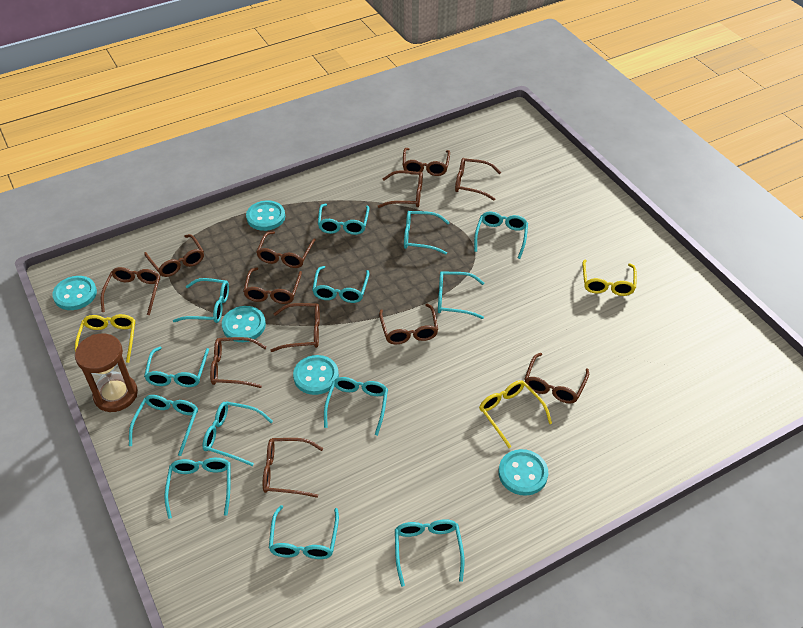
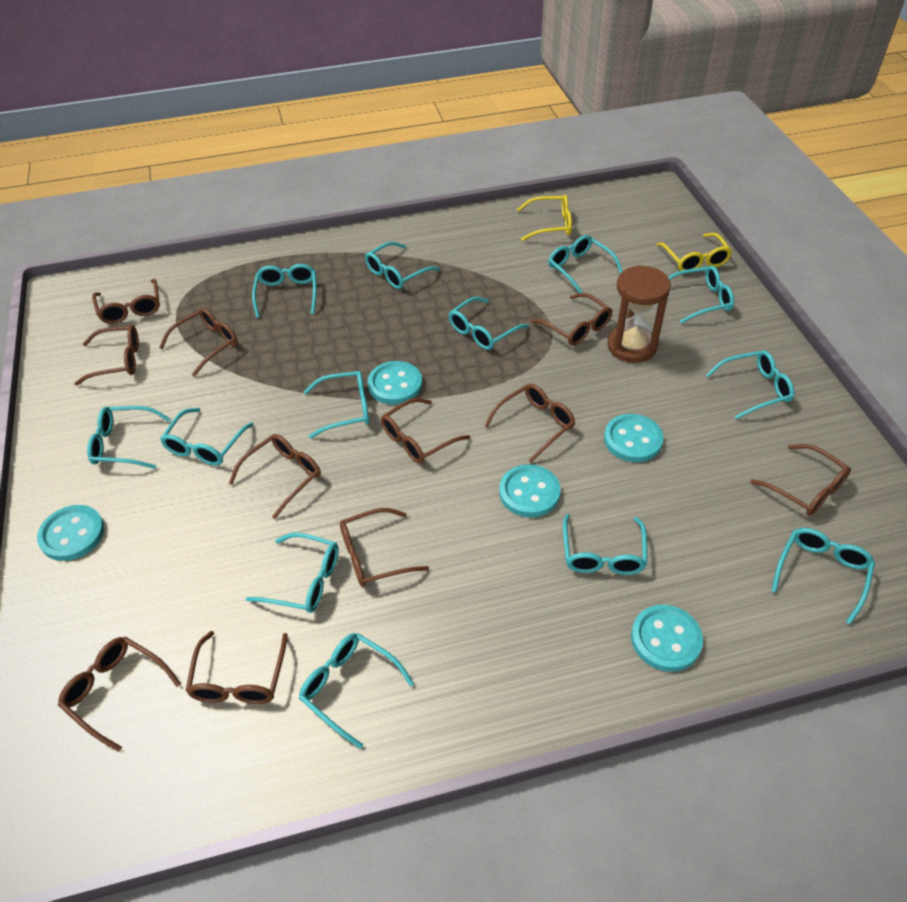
brown glasses: [101,267,160,315] [144,234,204,277] [210,337,266,388] [243,267,302,304] [256,231,316,268] [263,438,323,498] [270,303,320,352] [378,170,423,208] [379,304,438,344] [403,148,450,176] [455,158,501,201] [524,353,589,403] = 12 -> [58,637,181,752] [74,325,139,386] [92,279,160,324] [159,308,238,377] [185,631,288,704] [228,434,321,519] [340,508,429,587] [381,398,470,464] [485,384,575,463] [531,293,612,346] [750,444,851,516] = 11
yellow glasses: [75,314,135,363] [479,380,552,448] [583,260,637,296] = 3 -> [517,195,572,241] [656,233,732,271] = 2

